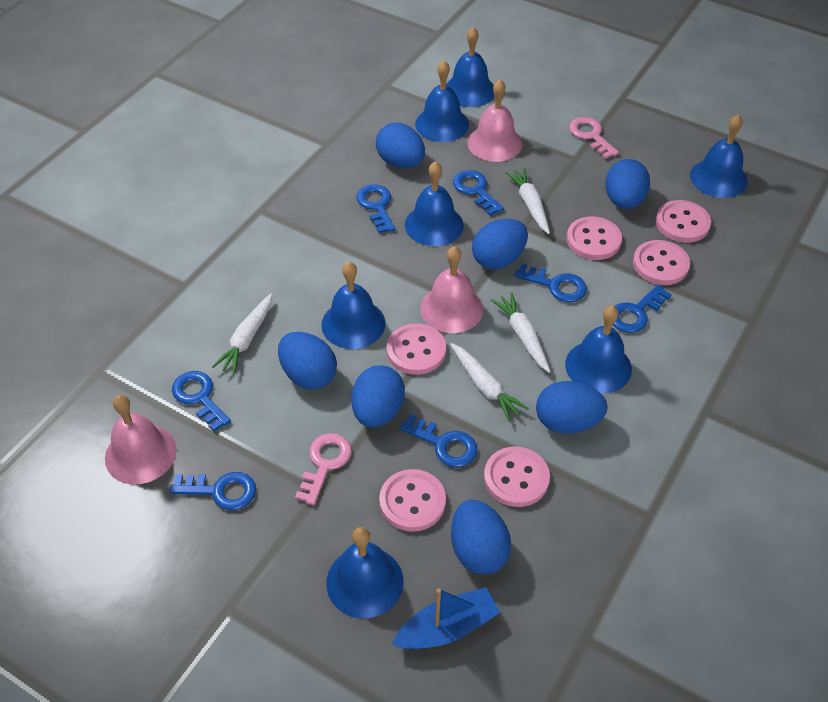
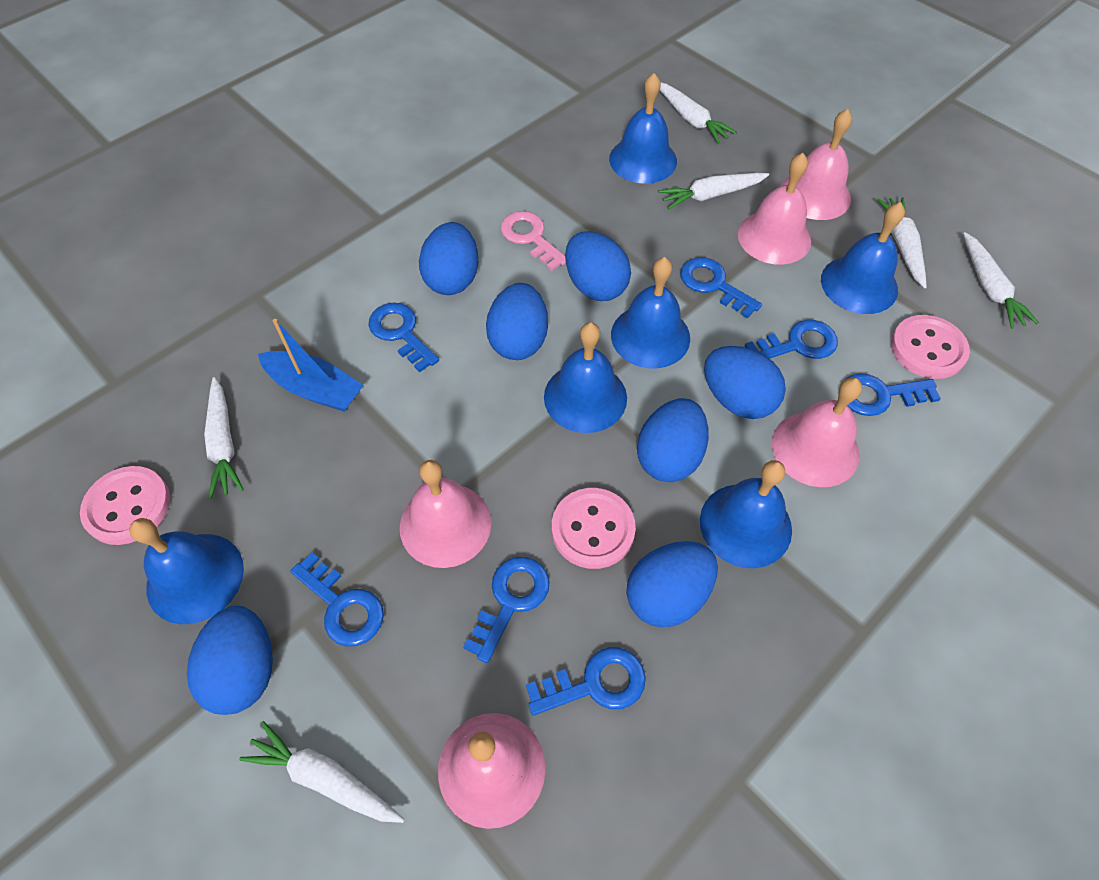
blue bell: [321,262,386,349] [326,527,403,618] [405,161,464,246] [415,60,469,142] [446,27,495,107] [565,305,632,394] [690,114,748,198] = 7 -> [129,518,244,624] [544,322,627,433] [609,73,677,184] [611,257,690,369] [700,460,792,568] [821,202,905,314] = 6
pink bell: [105,395,177,484] [420,246,483,333] [468,80,522,162] = 3 -> [400,460,491,568] [438,713,546,829] [738,153,811,265] [772,378,862,487] [781,109,852,220] = 5
pink button: [379,469,446,532] [387,323,446,375] [484,447,550,507] [566,216,622,260] [633,240,690,285] [656,200,711,243] = 6 -> [80,466,170,545] [552,488,636,569] [891,315,970,379] = 3
pink key: [295,433,352,505] [569,117,619,159] = 2 -> [501,211,566,271] = 1
white carrot: [212,294,272,374] [450,343,529,422] [491,293,551,373] [505,168,550,234] = 4 -> [204,377,244,499] [239,721,405,823] [659,173,769,209] [660,82,737,143] [877,197,927,288] [963,232,1039,329] = 6

